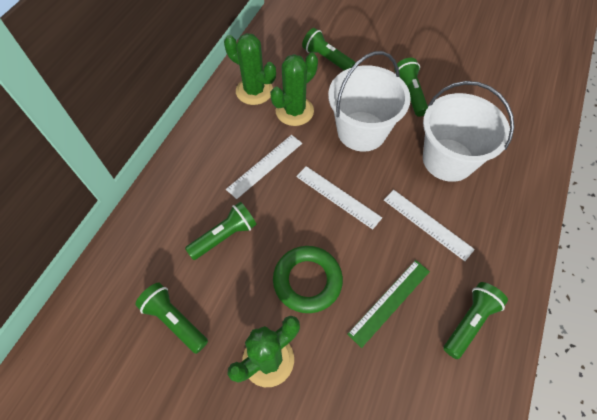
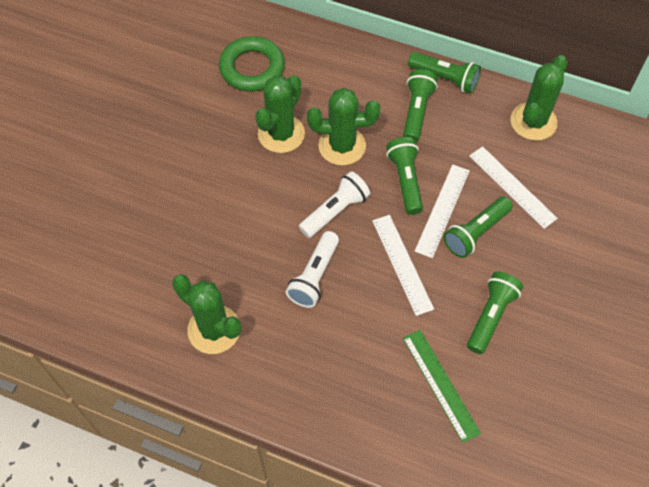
green cactus: [224,33,276,105] [228,316,300,387] [270,53,318,126] = 3 -> [172,274,241,354] [255,75,305,153] [307,88,380,166] [510,55,567,141] = 4
white bucket: [328,51,411,152] [423,81,514,182] = 2 -> none = 0
white flashlight: none = 0 -> [286,231,339,308] [299,171,370,238] = 2

